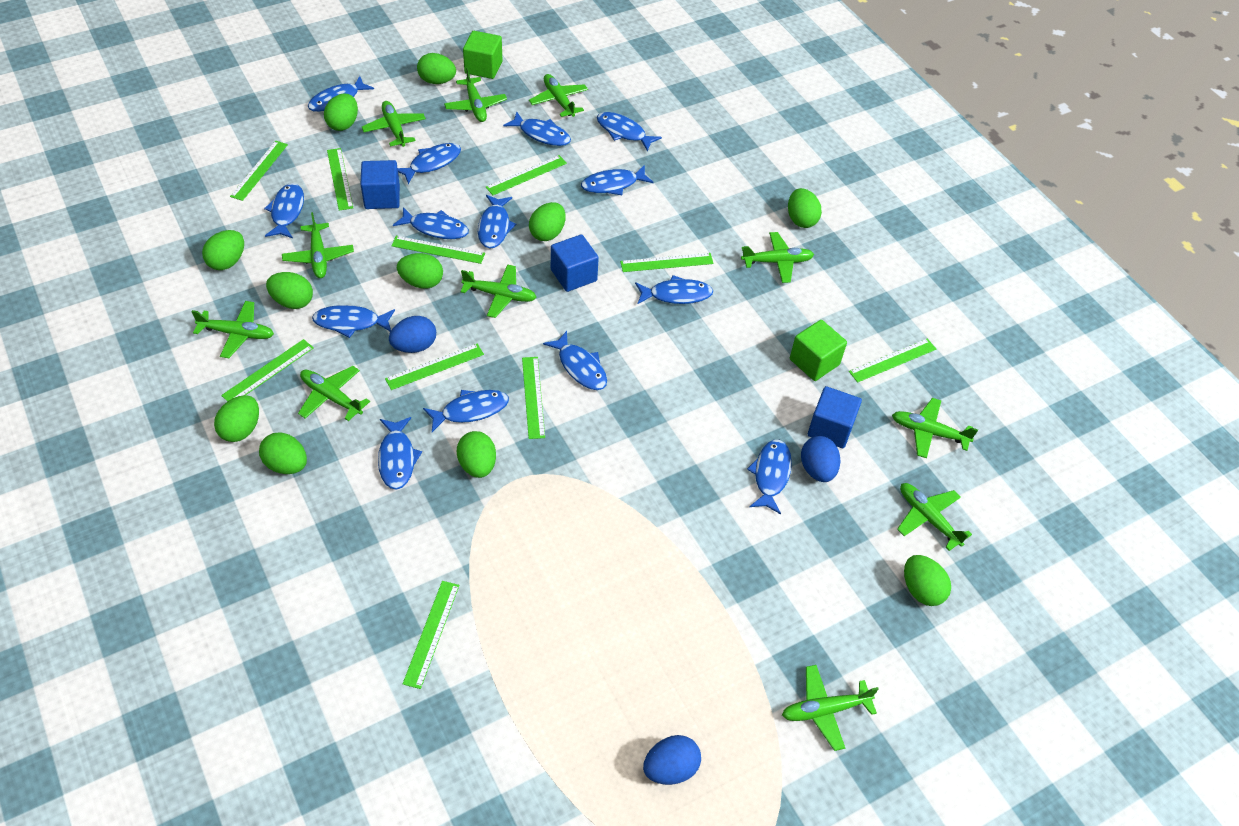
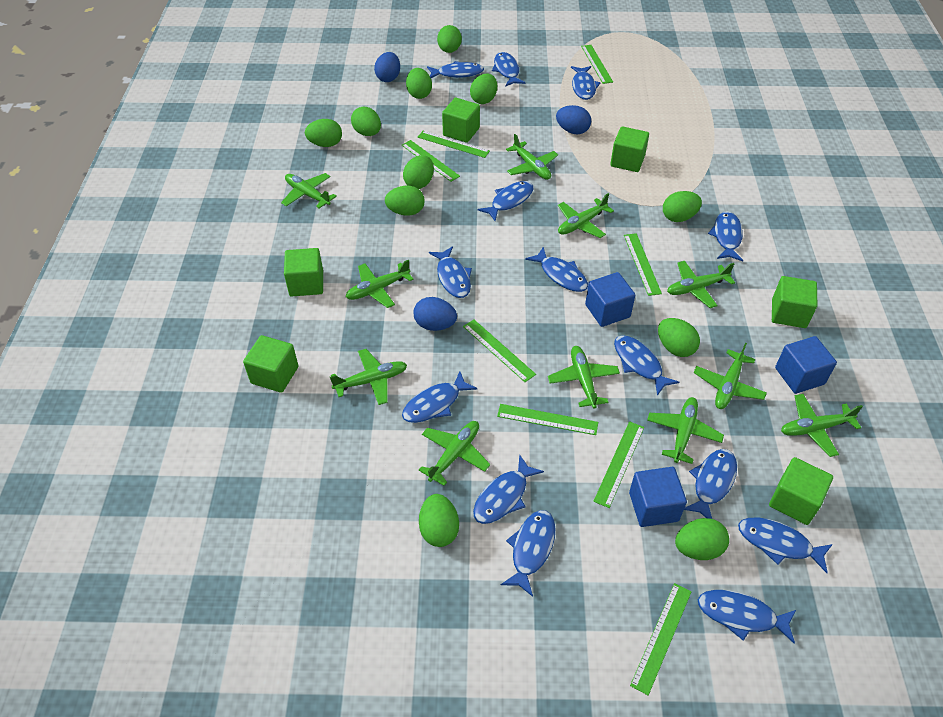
green cube: [463,31,502,79] [790,320,847,381] = 2 -> [243,335,298,393] [284,248,323,297] [442,98,480,143] [610,126,649,172] [769,457,833,525] [772,276,817,328] = 6
green ruler: [221,339,314,402] [230,141,288,201] [327,148,353,211] [385,344,484,390] [391,236,485,264] [403,581,459,689] [486,155,567,195] [522,357,545,439] [620,253,714,272] [849,339,936,383] = 10 -> [402,140,460,182] [418,131,490,158] [463,319,536,382] [497,404,598,435] [581,45,613,84] [593,421,644,508] [624,233,662,296] [630,583,692,696] = 8

